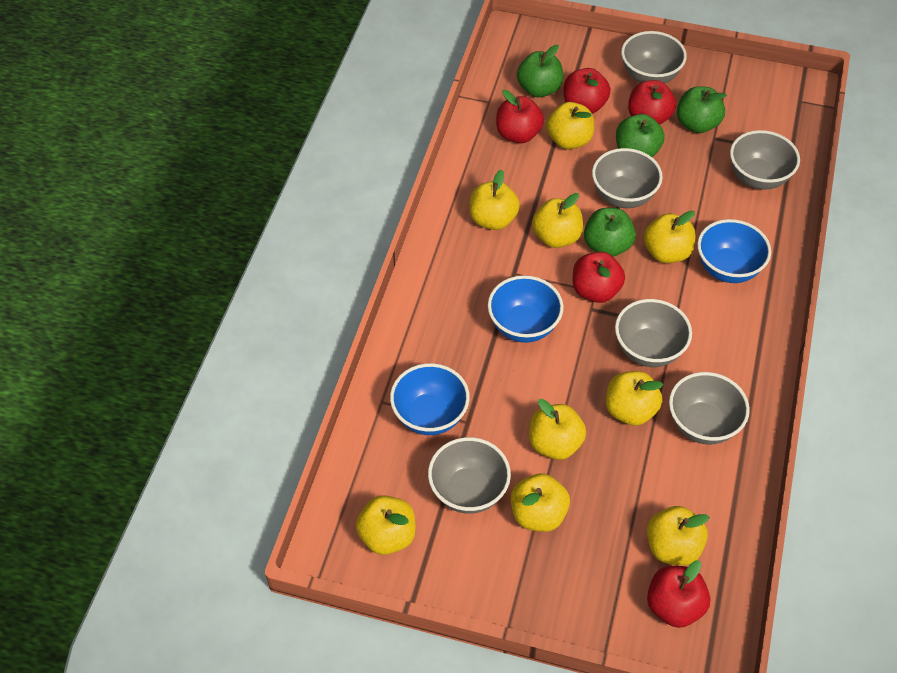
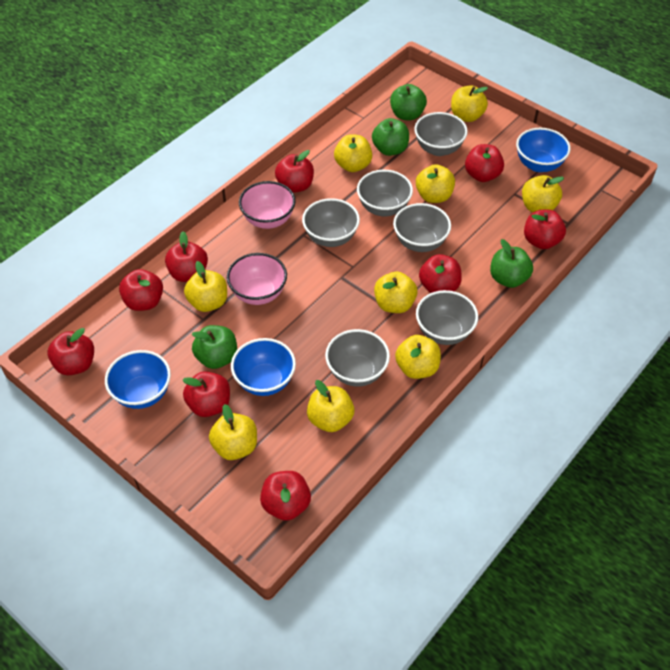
pink bowl: none = 0 -> [227,253,287,305] [239,181,296,229] = 2
red apple: [496,90,544,143] [563,68,611,114] [573,252,625,303] [628,80,676,125] [647,560,710,628] = 5 -> [48,328,94,375] [119,269,163,311] [165,231,208,282] [183,371,230,417] [260,471,311,521] [275,150,314,193] [419,254,462,293] [465,144,504,182] [524,210,566,249] = 9

